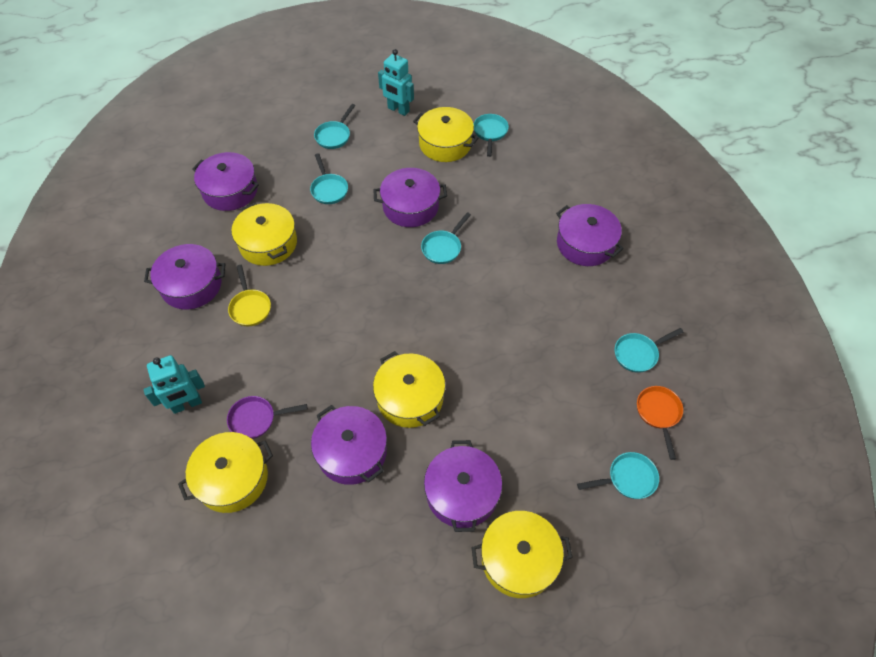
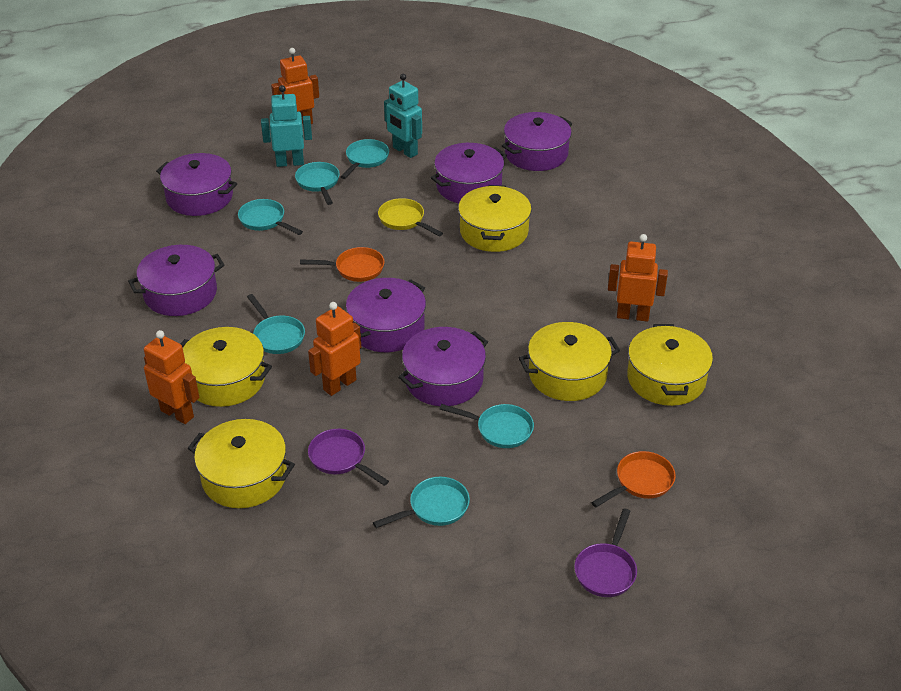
orange pan: [637,386,683,460] = 1 -> [300,247,384,282] [591,451,676,507] = 2
orange robot: none = 0 -> [144,330,199,424] [271,48,319,124] [308,302,361,396] [608,234,668,321] = 4
purple pan: [227,396,307,439] = 1 -> [308,429,389,486] [574,508,637,597] = 2

